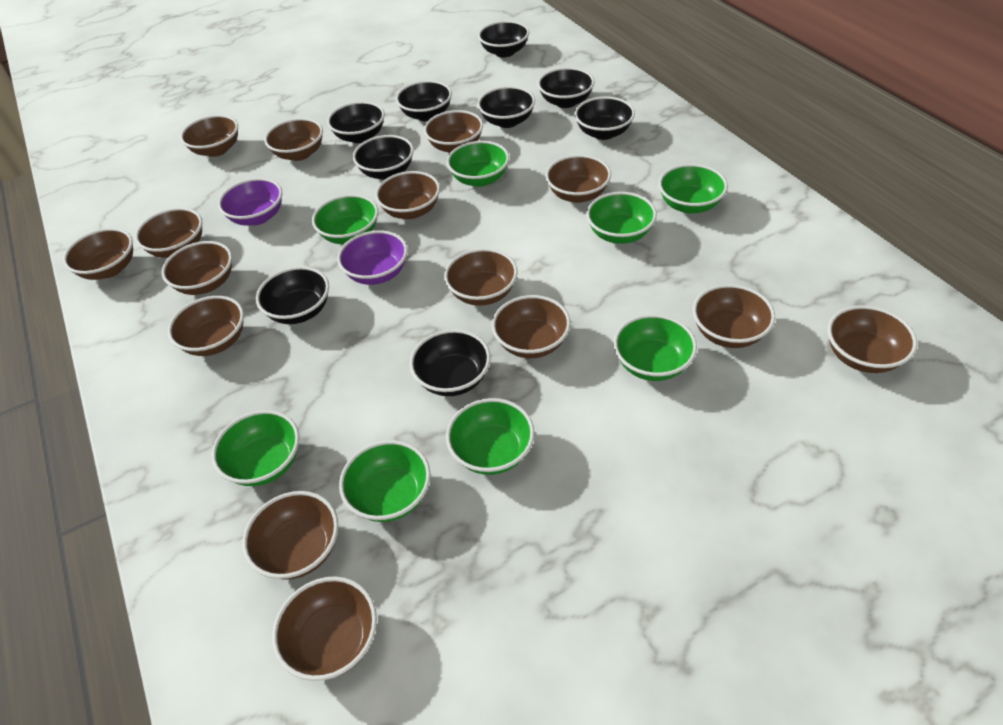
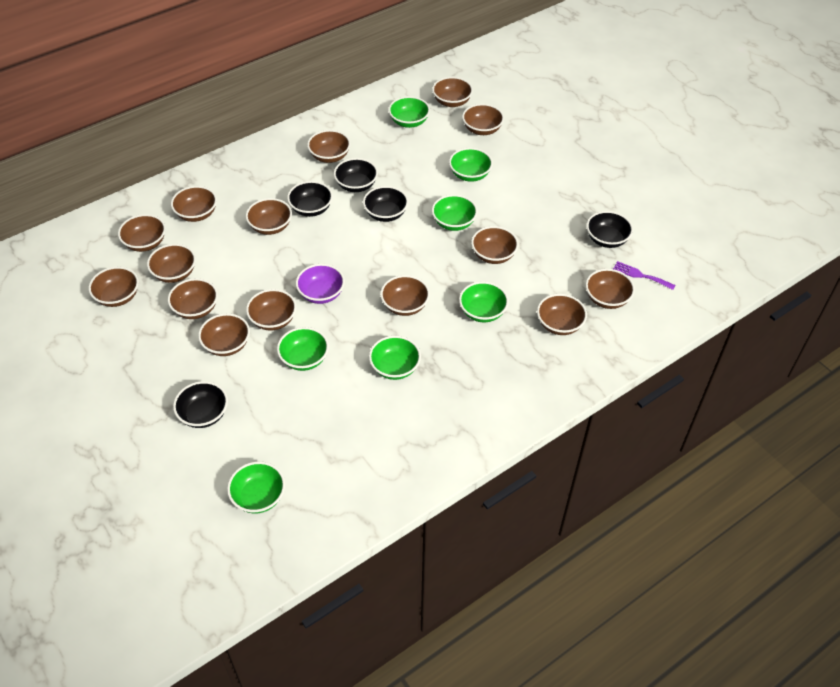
black bowl: [256,266,329,324] [327,101,385,143] [353,135,414,180] [396,80,452,121] [409,329,491,396] [477,86,535,128] [478,21,529,57] [538,67,595,108] [574,96,635,140] = 9 -> [173,381,228,428] [287,181,333,217] [334,158,378,192] [363,186,408,222] [586,211,633,248] = 5
green bowl: [212,410,299,486] [312,194,378,244] [339,440,431,522] [446,398,535,475] [447,141,509,187] [586,192,657,244] [613,314,697,381] [658,164,728,213] = 8 -> [227,461,285,513] [277,327,329,371] [369,336,421,380] [388,96,430,128] [432,195,478,231] [449,148,493,182] [459,282,509,322] = 7
purple bowl: [218,178,282,226] [337,230,408,285] = 2 -> [296,264,345,304] = 1
purple fork: none = 0 -> [613,261,676,290] = 1

